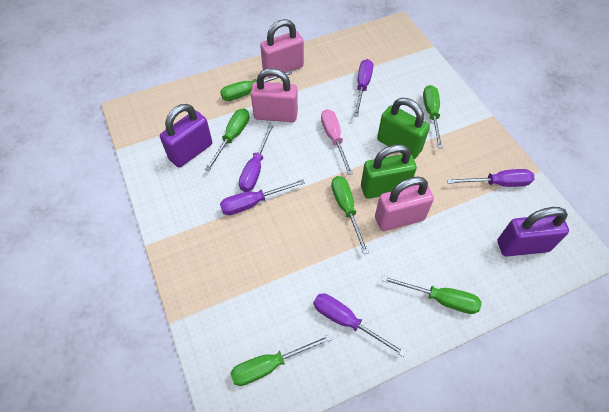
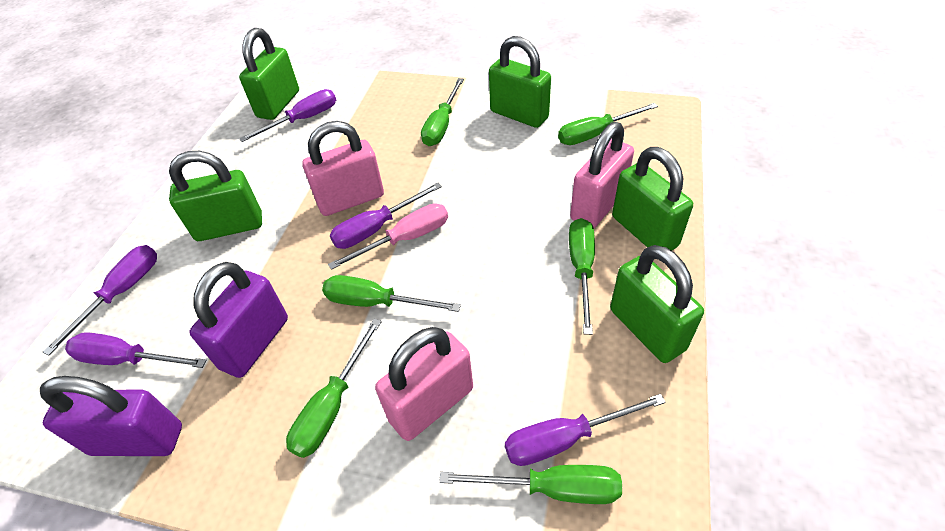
green padlock: [361,144,417,199] [377,98,430,159] = 2 -> [169,151,262,241] [239,28,299,120] [489,36,551,128] [610,245,704,363] [612,147,693,251] = 5

